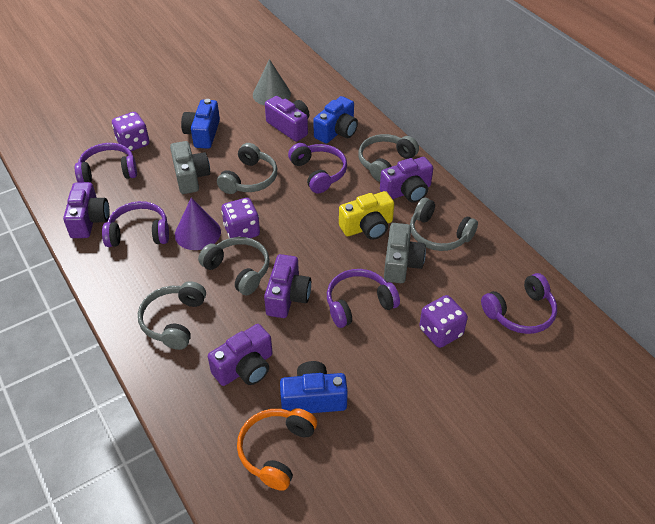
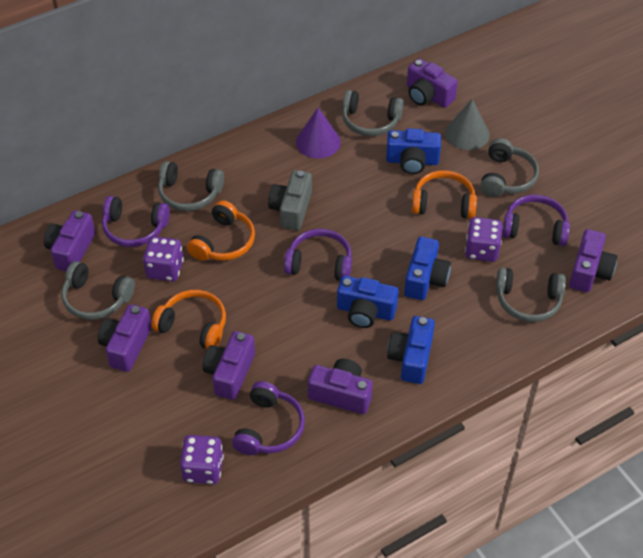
blue camera: [181,99,220,149] [280,361,348,413] [313,96,358,143] = 3 -> [337,276,399,328] [386,128,441,174] [387,316,435,384] [404,237,451,300] = 4
grey camera: [170,141,210,194] [384,223,426,283] = 2 -> [268,170,312,230] = 1
orange headphones: [237,408,317,491] = 1 -> [151,290,226,349] [187,200,255,261] [412,170,477,219] = 3
purple camera: [63,182,110,238] [208,324,273,386] [264,254,311,318] [265,96,309,142] [380,157,433,203] = 5 -> [44,210,96,271] [98,304,152,372] [203,331,255,400] [308,359,373,414] [407,59,458,108] [569,229,617,292] = 6
purple headphones: [75,143,137,183] [102,201,169,247] [288,143,347,193] [327,269,400,328] [481,273,557,334] = 5 -> [102,196,170,247] [232,381,305,455] [284,229,352,281] [502,195,570,246] = 4
yellow camera: [339,191,394,240] = 1 -> none = 0

